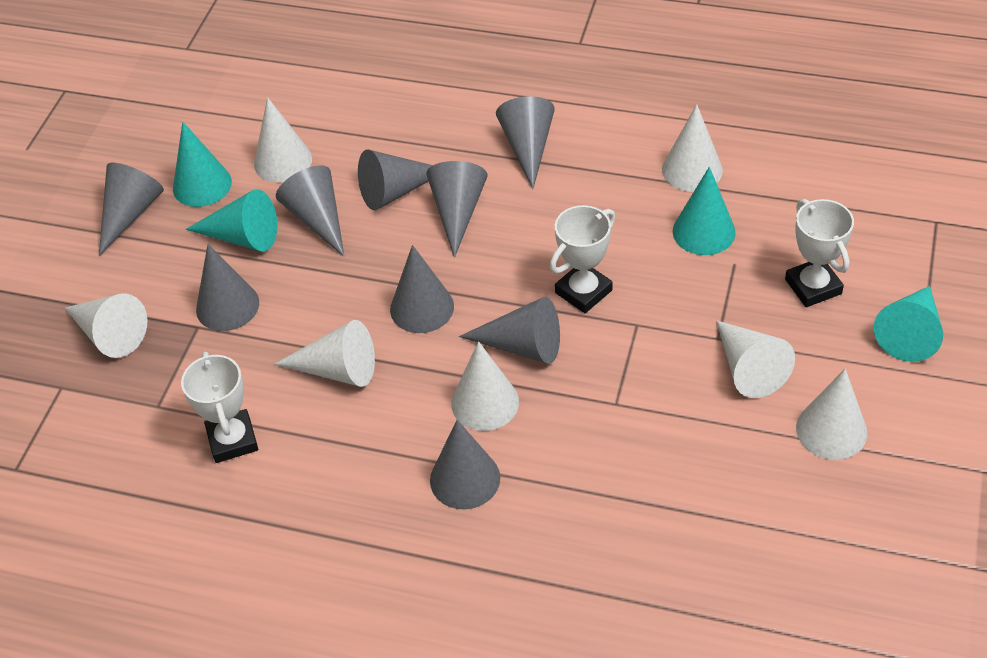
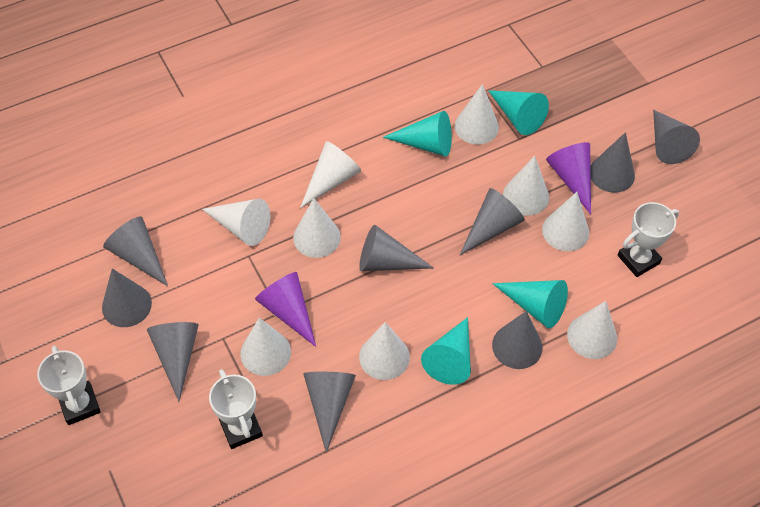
purple cone: none = 0 -> [255,272,316,347] [546,142,591,214] = 2
white cone: [65,293,147,358] [254,97,312,183] [274,320,375,387] [451,341,519,431] [662,104,723,192] [716,320,795,398] [796,369,867,460] = 7 -> [202,199,270,246] [240,318,291,376] [293,198,341,258] [300,141,361,208] [359,322,410,380] [455,84,499,145] [503,156,549,216] [542,192,589,251] [567,301,617,359] = 9

